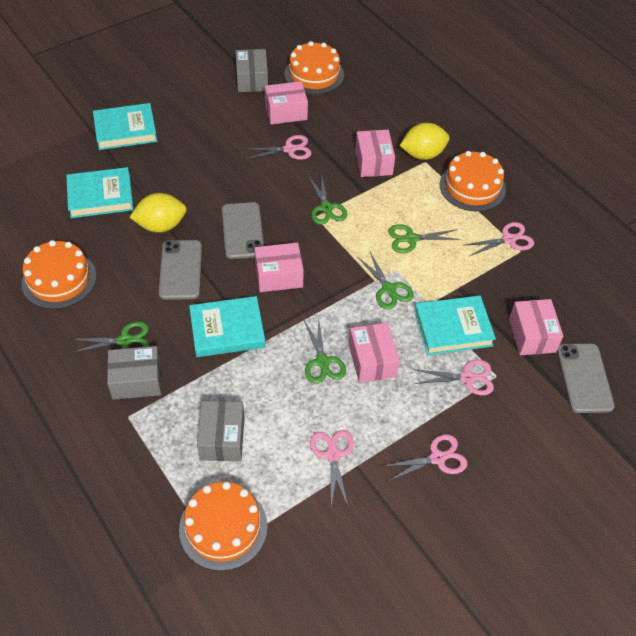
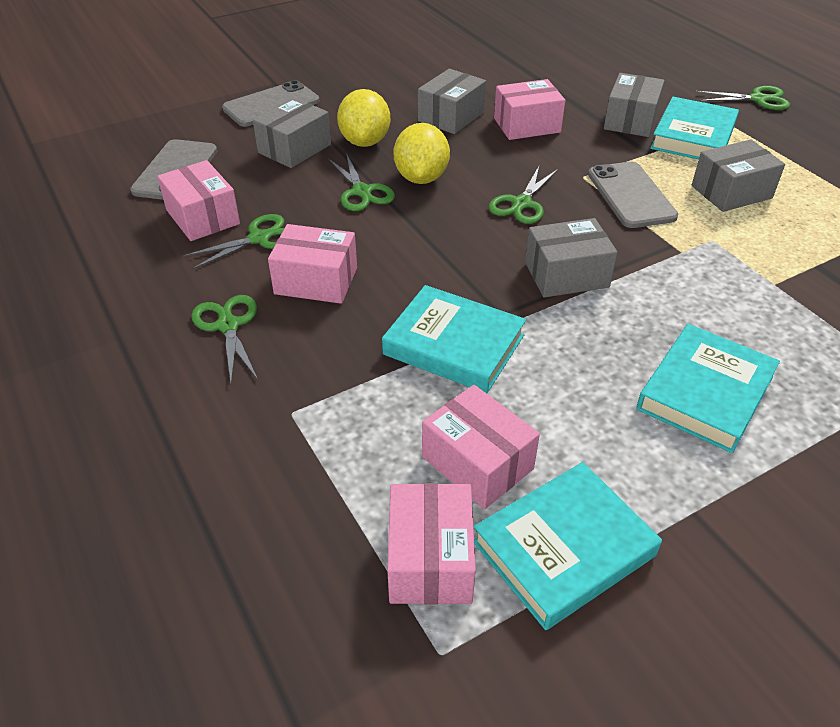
grey box: [107,346,161,400] [197,401,244,461] [236,49,268,92] = 3 -> [253,98,331,168] [418,69,486,134] [525,218,618,298] [604,73,664,137] [692,139,785,212] = 5
orange cake: [21,240,96,309] [179,482,268,571] [285,41,344,94] [440,151,506,212] = 4 -> none = 0
pink scissors: [246,135,312,160] [310,430,354,506] [381,434,467,482] [413,359,494,395] [465,222,534,256] = 5 -> none = 0

